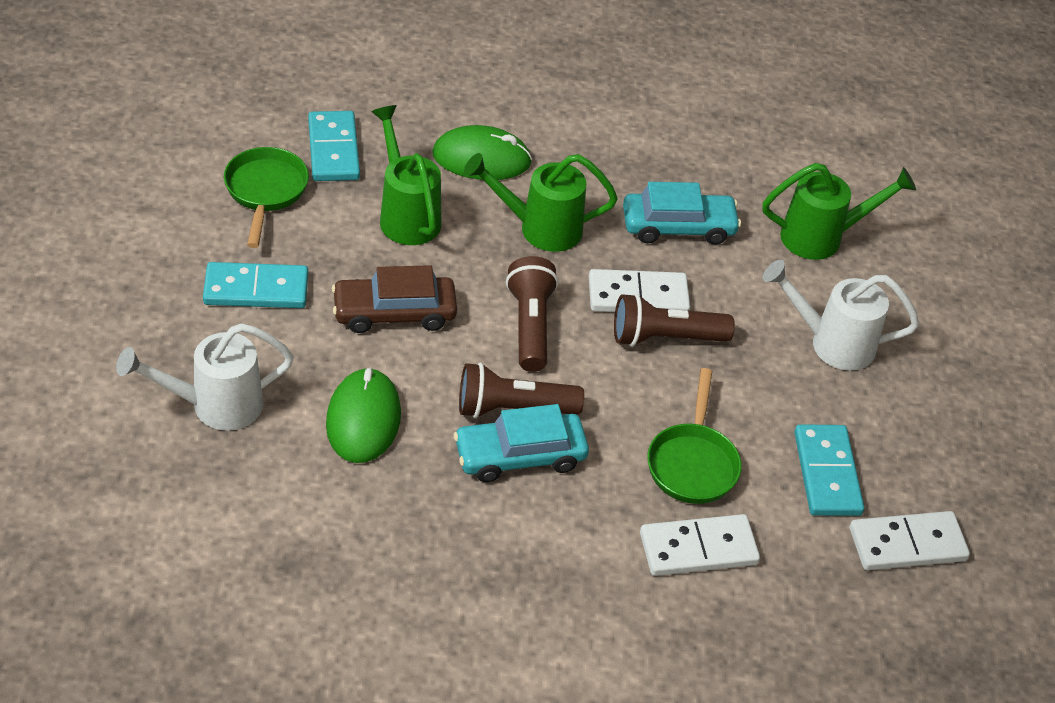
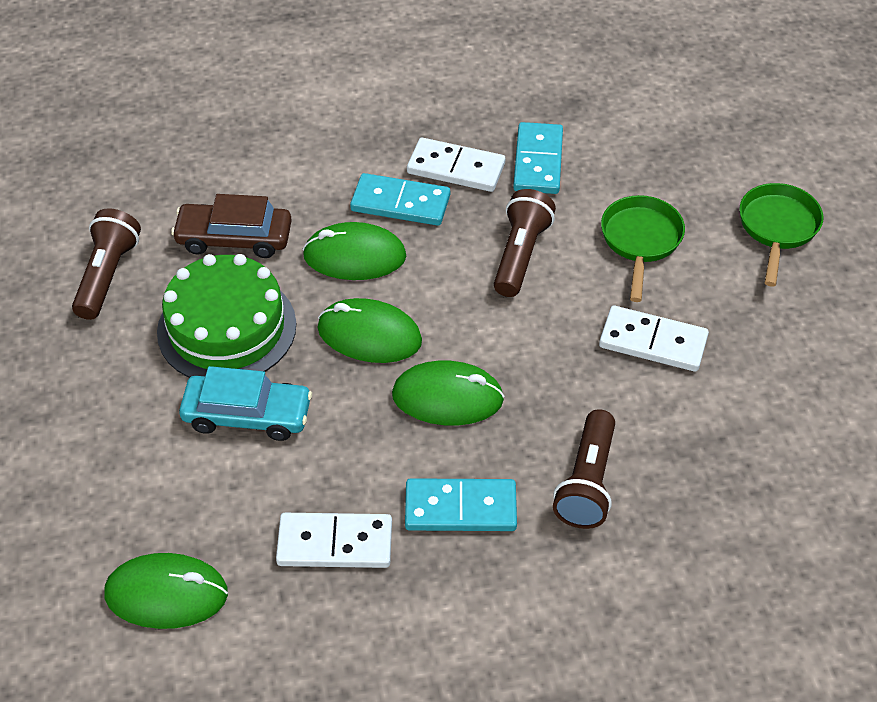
green cake: none = 0 -> [157,254,296,378] = 1
green mouse: [326,368,401,463] [432,125,532,180] = 2 -> [105,553,228,629] [302,222,406,280] [317,298,422,363] [392,361,504,425] = 4
green watering can: [371,105,441,245] [464,153,618,252] [762,163,916,260] = 3 -> none = 0
turquoise car: [454,404,589,482] [623,182,741,245] = 2 -> [179,366,312,441] = 1
white watering can: [116,323,294,431] [763,260,919,371] = 2 -> none = 0

